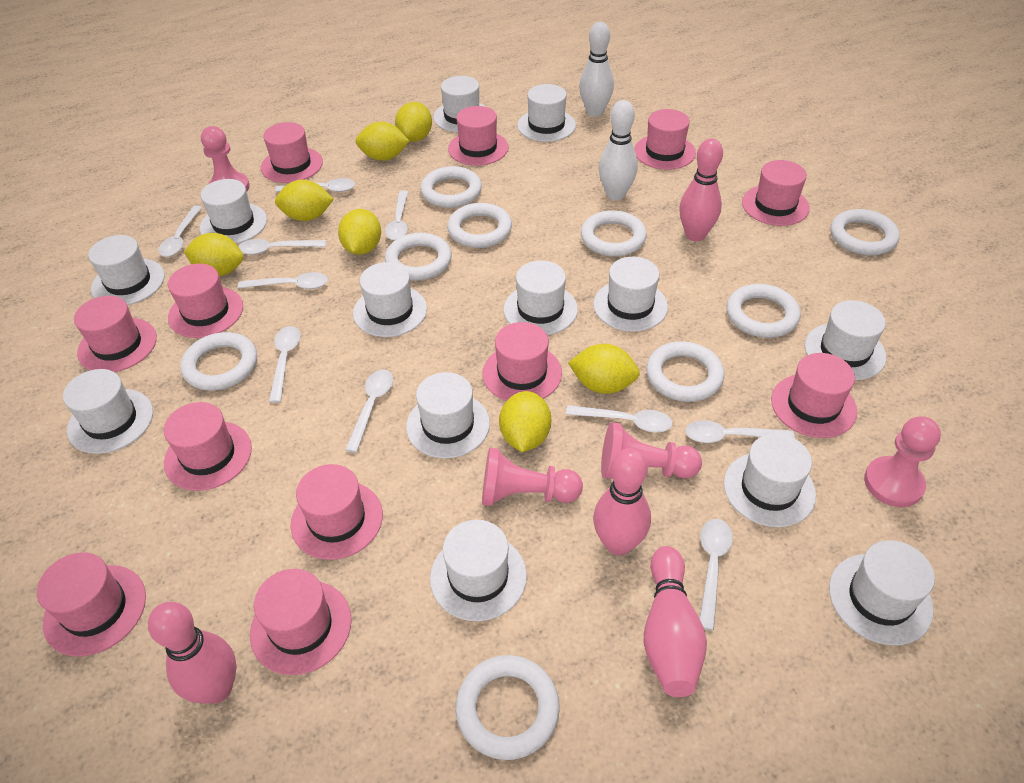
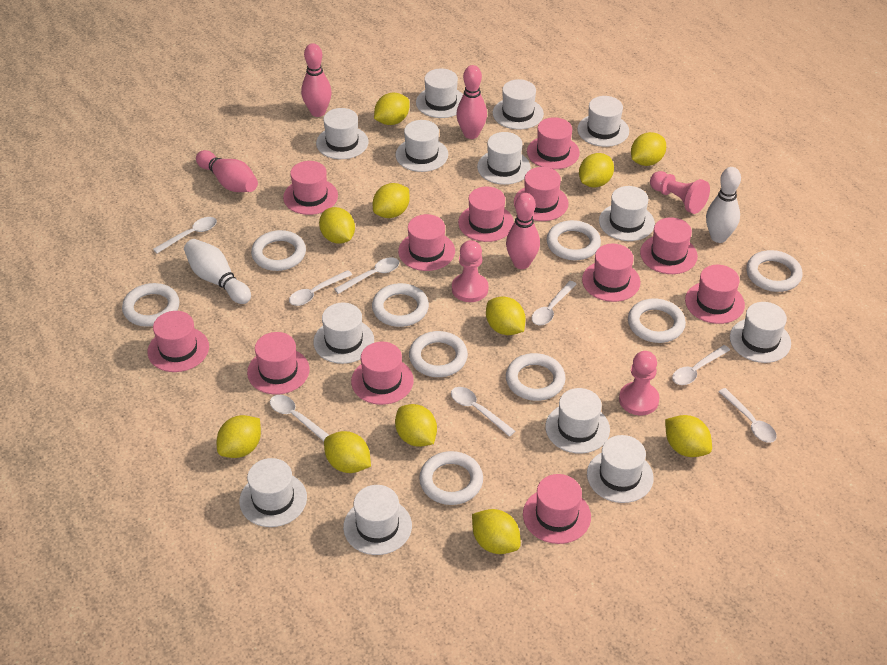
pink pawn: [201,126,250,191] [482,448,583,506] [601,422,702,479] [864,416,941,507] = 4 -> [452,240,489,302] [619,351,659,415] [650,171,710,214] = 3
white spoon: [158,206,202,257] [238,239,326,255] [238,272,328,289] [269,326,301,403] [275,178,355,192] [345,370,393,453] [385,191,408,240] [566,405,673,433] [685,420,795,443] [700,519,733,631] = 10 -> [153,217,217,253] [270,395,329,441] [289,270,352,306] [334,257,399,294] [451,387,515,437] [532,281,577,325] [672,345,730,385] [719,388,777,443] = 8
yellow lemon: [184,233,244,276] [275,180,334,221] [338,209,381,255] [355,122,409,161] [395,102,432,142] [499,391,551,452] [568,344,640,394] = 7 -> [217,415,261,458] [319,207,355,244] [324,431,371,473] [373,183,410,218] [374,93,410,125] [395,404,437,447] [472,509,521,554] [486,296,526,335] [579,153,614,188] [631,132,666,166] [665,415,712,457] = 11

